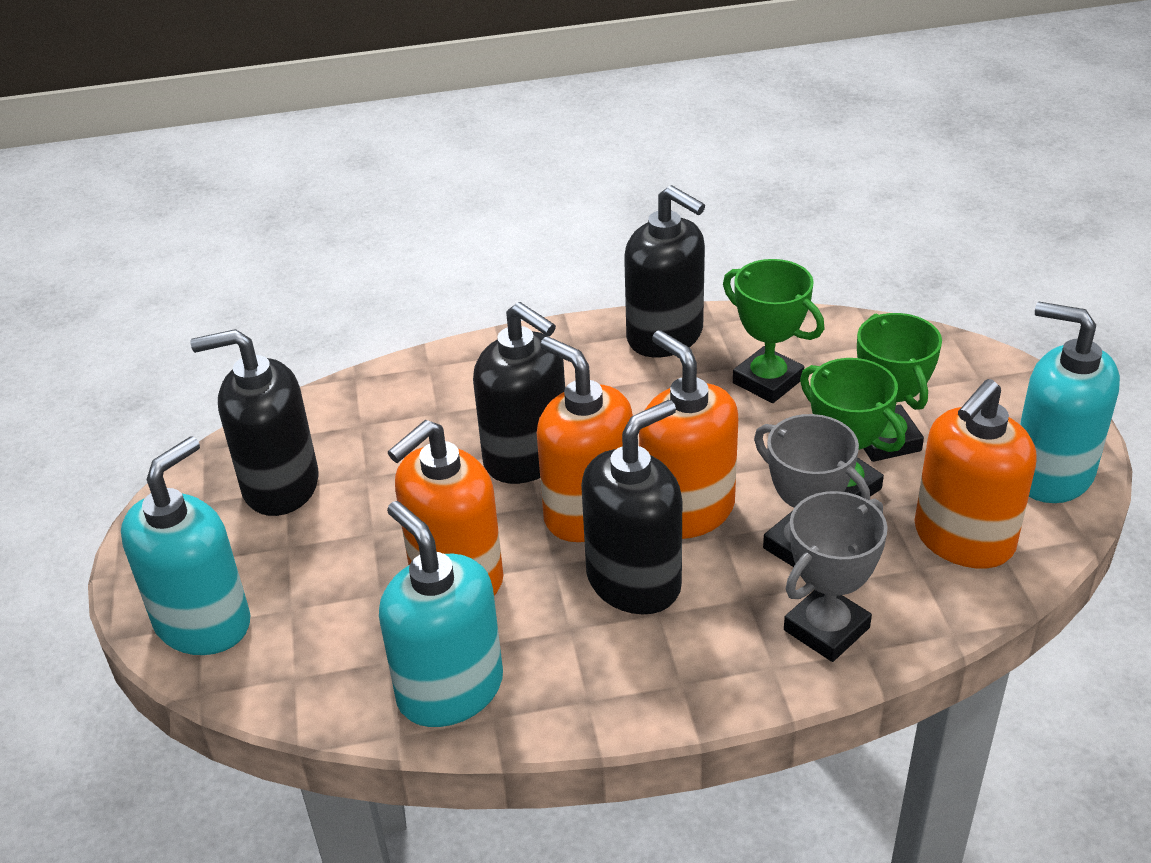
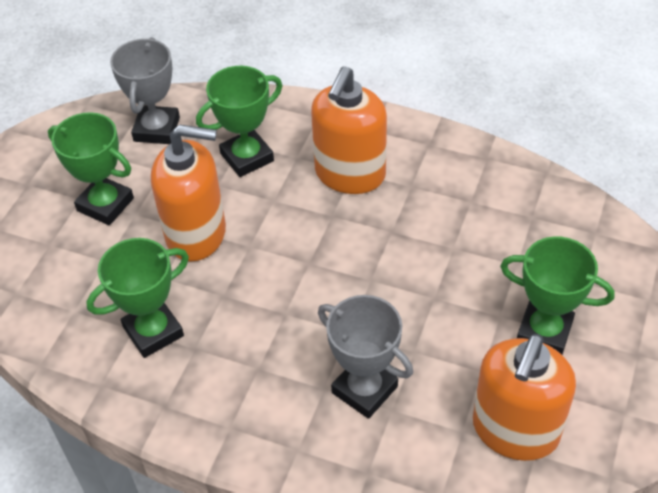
black soap dispenser: [191,329,319,516] [473,302,565,484] [581,400,682,615] [624,185,705,357] = 4 -> none = 0
green trophy: [723,259,824,403] [800,358,905,497] [857,313,942,462] = 3 -> [48,112,134,225] [86,238,189,358] [196,66,283,177] [500,236,615,355] = 4
orange soap dispenser: [388,420,503,596] [537,337,633,542] [639,330,738,539] [914,379,1036,569] = 4 -> [151,124,226,261] [311,66,387,194] [473,334,576,461] = 3
turquoise soap dispenser: [121,436,250,655] [379,501,503,727] [1020,302,1120,503] = 3 -> none = 0

